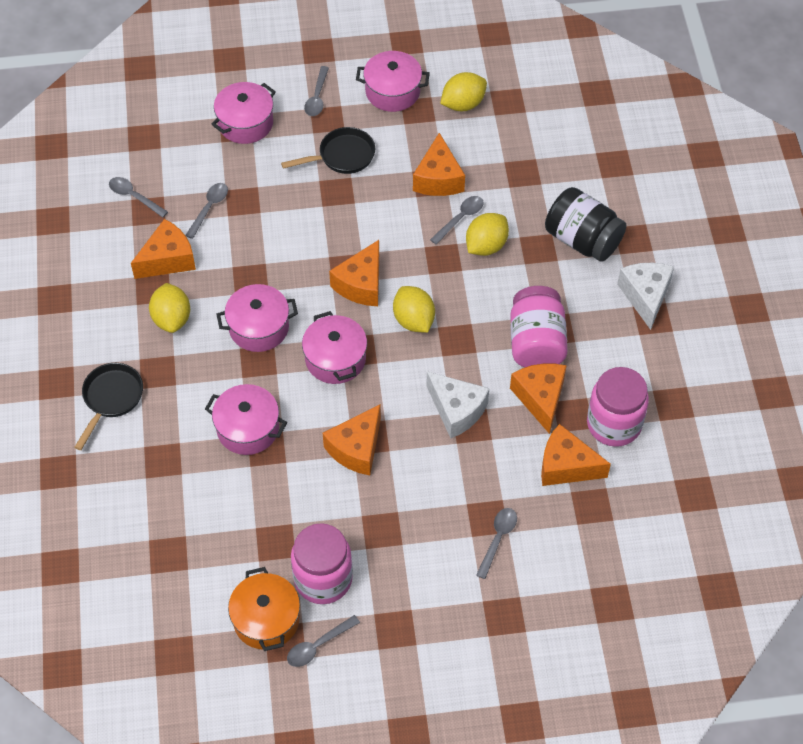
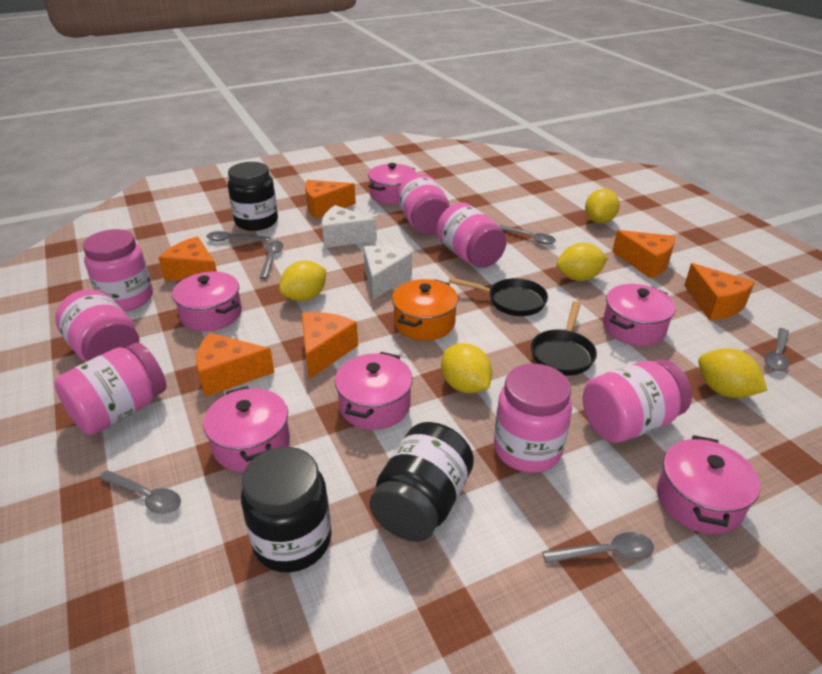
black jar: [545,187,626,262] = 1 -> [228,162,278,231] [241,447,332,573] [370,422,474,542] = 3
pink jar: [291,523,353,604] [510,286,568,368] [587,367,649,447] = 3 -> [54,343,167,435] [55,289,140,362] [83,229,153,311] [398,174,450,235] [437,202,506,268] [494,364,572,473] [583,359,692,443] = 7
pink pot: [205,384,287,455] [211,82,276,144] [216,284,298,352] [302,311,367,384] [356,51,430,112] = 5 -> [172,272,242,331] [203,386,290,472] [335,352,413,430] [368,163,416,205] [603,284,676,346] [657,435,760,534] = 6
yellow lemon: [149,283,190,333] [393,286,435,333] [440,72,487,111] [466,213,509,256] = 4 -> [279,261,326,301] [441,343,492,393] [557,243,608,281] [585,189,620,223] [698,348,768,398] = 5

